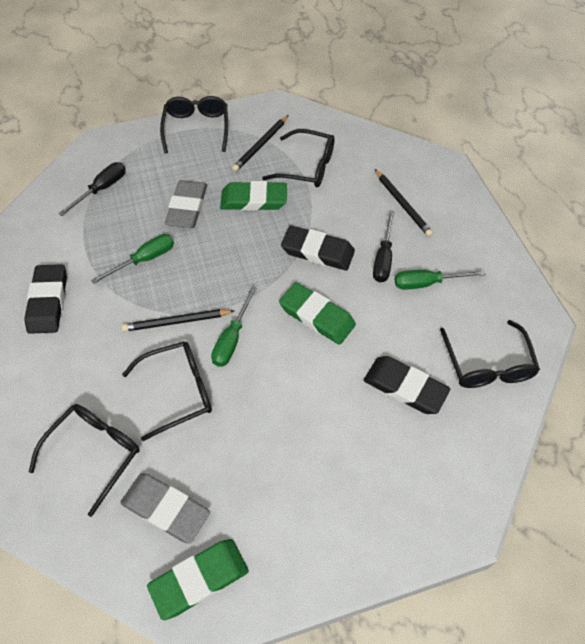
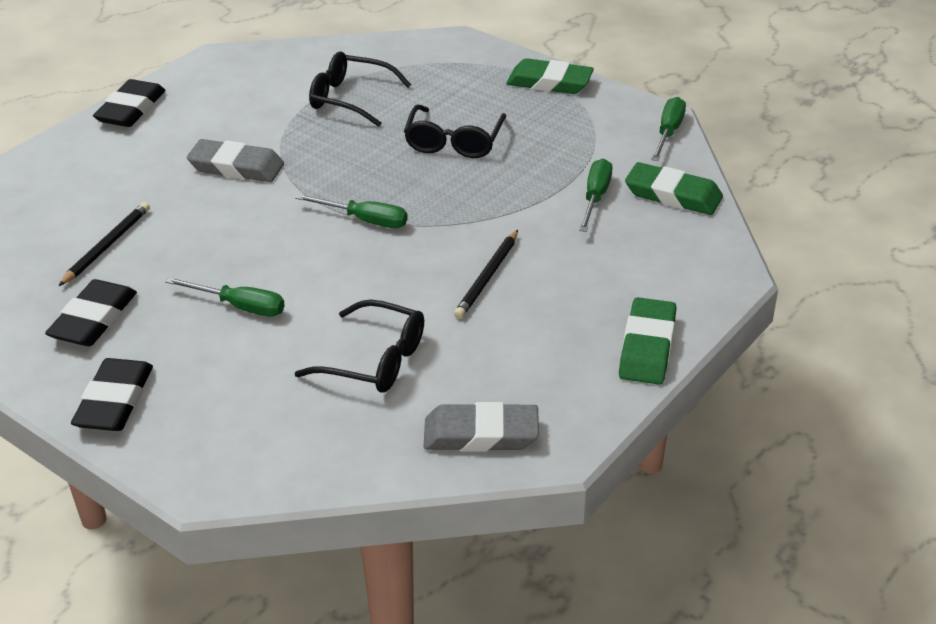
black glasses: [29,404,140,517] [122,341,212,441] [160,96,228,153] [262,129,334,187] [440,320,540,388] = 5 -> [295,299,424,393] [309,52,411,127] [404,105,506,158] = 3
black pencil: [121,309,234,332] [232,115,289,172] [375,169,433,237] = 3 -> [59,202,150,286] [454,230,518,319] = 2
black screwdriver: [58,162,126,216] [373,211,394,282] = 2 -> none = 0
green screwdriver: [91,234,174,284] [211,286,257,367] [395,270,486,290] = 3 -> [165,277,285,317] [295,194,408,228] [579,158,613,232] [651,97,686,161] = 4

